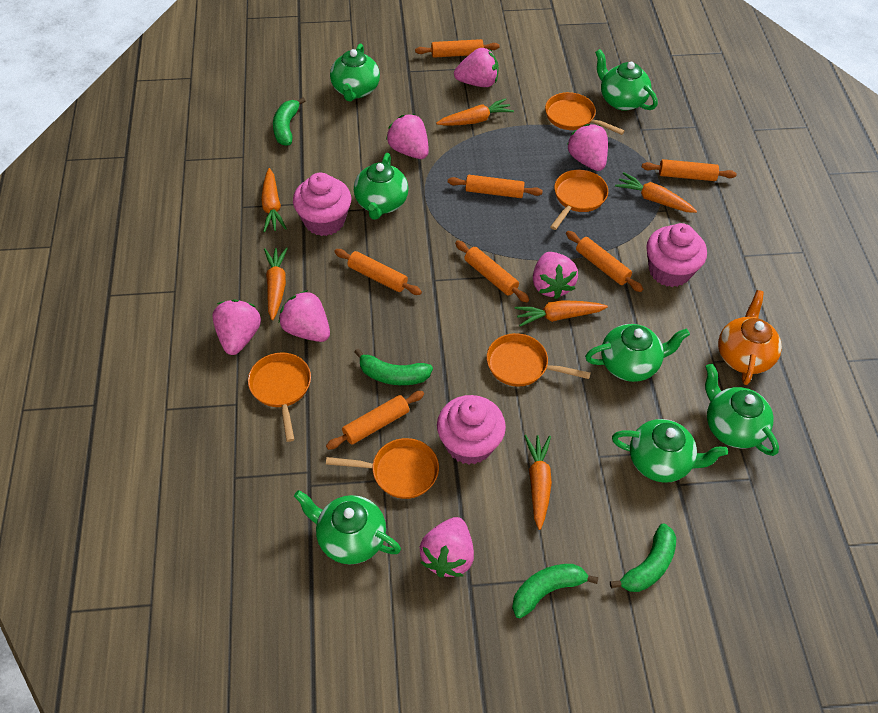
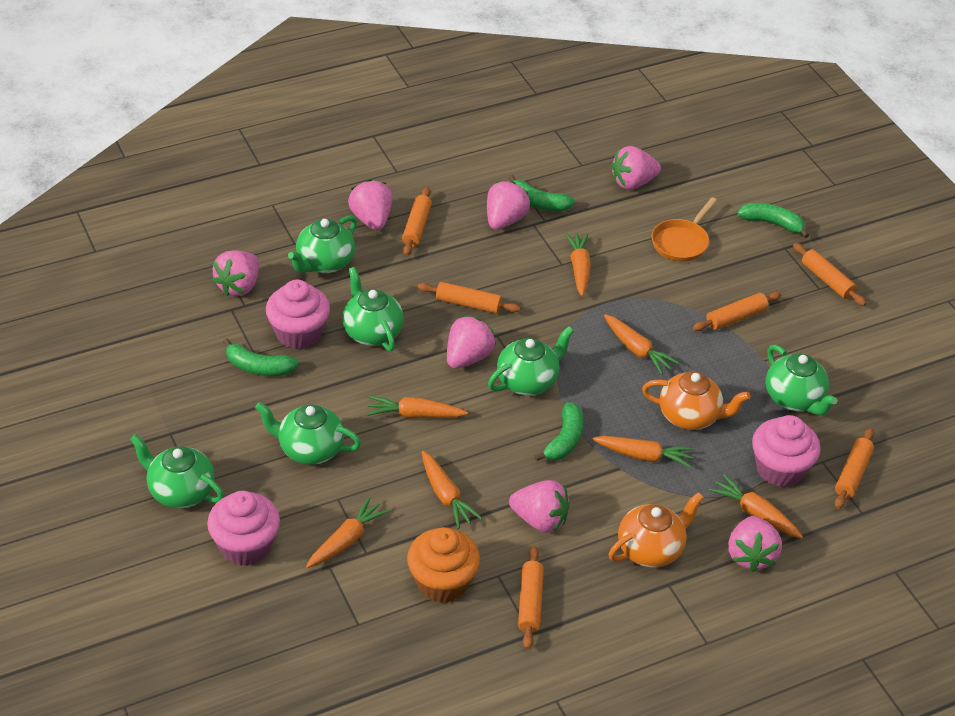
green teapot: [294,490,401,564] [330,44,380,101] [354,153,408,220] [585,324,690,382] [595,49,658,111] [612,419,728,483] [705,363,779,456] = 7 -> [130,434,224,508] [255,402,361,465] [288,215,357,273] [342,267,404,351] [488,326,574,396] [766,345,837,415] = 6
orange carrot: [261,168,287,232] [264,247,288,320] [436,98,514,126] [515,300,608,327] [524,435,552,530] [615,172,697,213] = 6 -> [306,497,390,568] [367,396,468,418] [422,451,482,529] [565,233,591,297] [592,436,695,468] [604,314,679,375] [709,474,803,539] = 7
orange cupcake: none = 0 -> [407,527,480,603] = 1
orange pan: [248,353,311,442] [326,438,439,499] [487,333,591,387] [545,92,625,135] [550,170,608,230] = 5 -> [652,198,717,262] = 1
orange rolling pin: [326,391,424,450] [334,249,422,295] [415,39,500,58] [448,175,543,198] [455,241,529,302] [566,231,643,292] [642,159,737,181] = 7 -> [402,187,432,256] [418,282,521,313] [518,546,544,649] [693,292,781,331] [793,243,867,306] [834,428,874,509] = 6
orange teapot: [718,290,782,385] = 1 -> [609,492,704,568] [642,371,750,430] = 2

